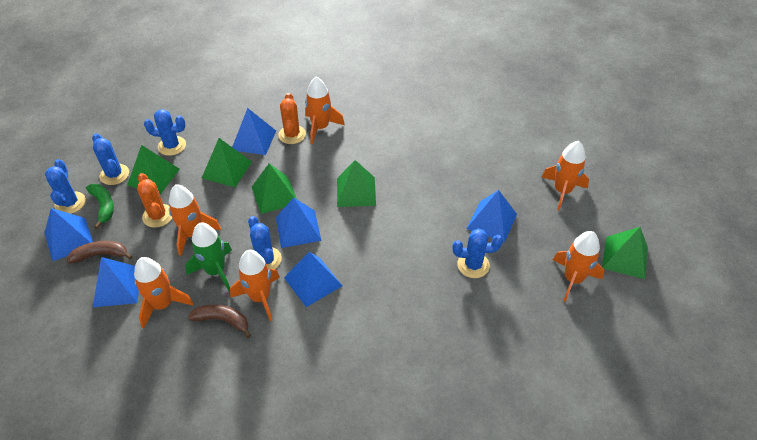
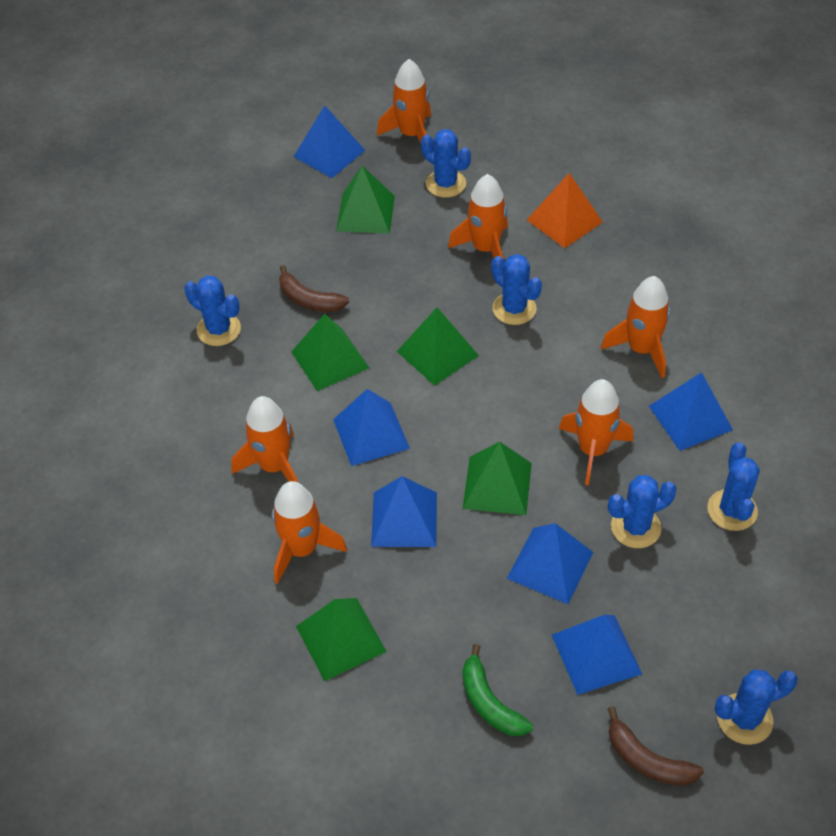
blue cactus: [45,159,86,214] [92,133,129,185] [144,109,186,156] [248,216,282,269] [452,228,503,278] = 5 -> [184,276,241,346] [421,129,471,198] [491,254,542,325] [608,475,677,548] [707,442,760,531] [715,670,798,745] = 6
green rocket: [185,222,232,291] = 1 -> none = 0
orange cactus: [137,173,172,228] [278,93,306,144] = 2 -> none = 0
orange pyramid: none = 0 -> [527,173,603,248] = 1

